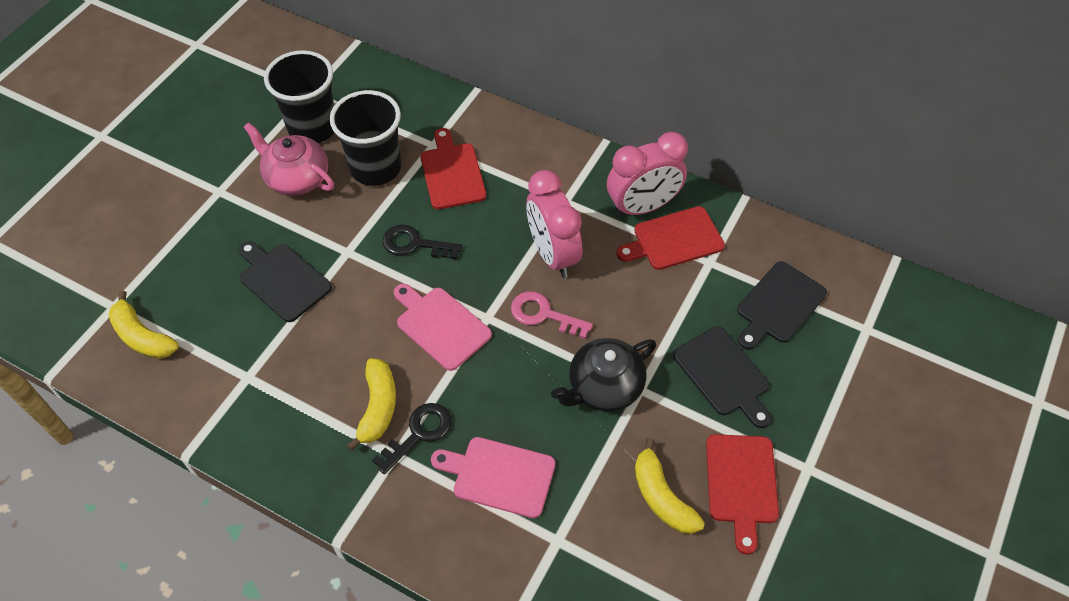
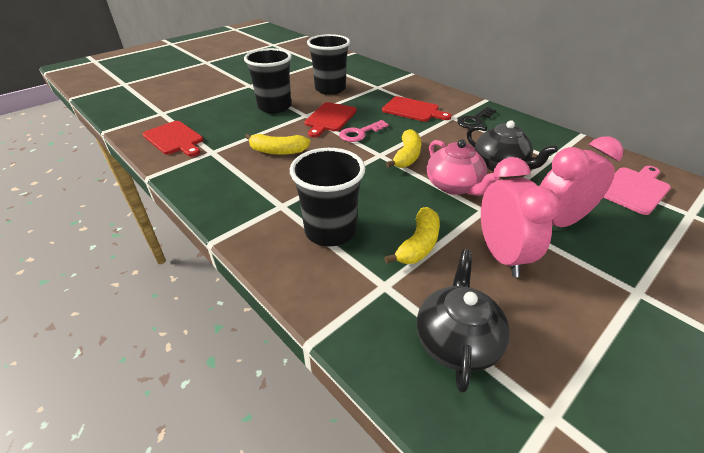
black cup: [264,50,335,143] [330,90,401,186] = 2 -> [244,48,292,114] [290,148,365,246] [307,34,350,95] = 3
black cutting board: [239,241,332,322] [673,326,771,428] [737,261,827,350] = 3 -> none = 0
black key: [372,403,451,474] [382,224,462,259] = 2 -> [457,107,496,129] = 1
black teapot: [551,338,656,411] = 1 -> [417,250,510,393] [467,120,558,171] = 2
pink cutting board: [394,284,492,371] [431,437,555,518] = 2 -> [603,166,671,215] = 1

